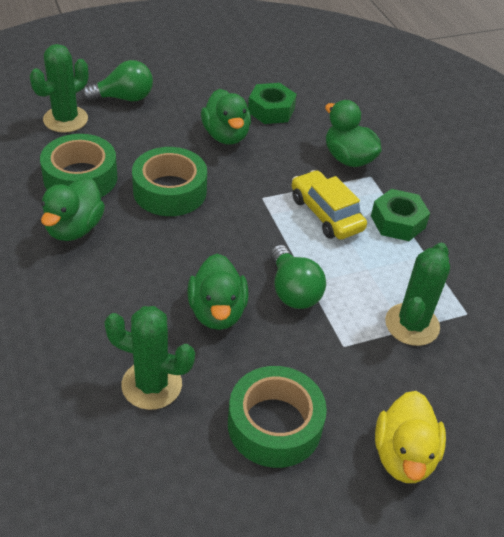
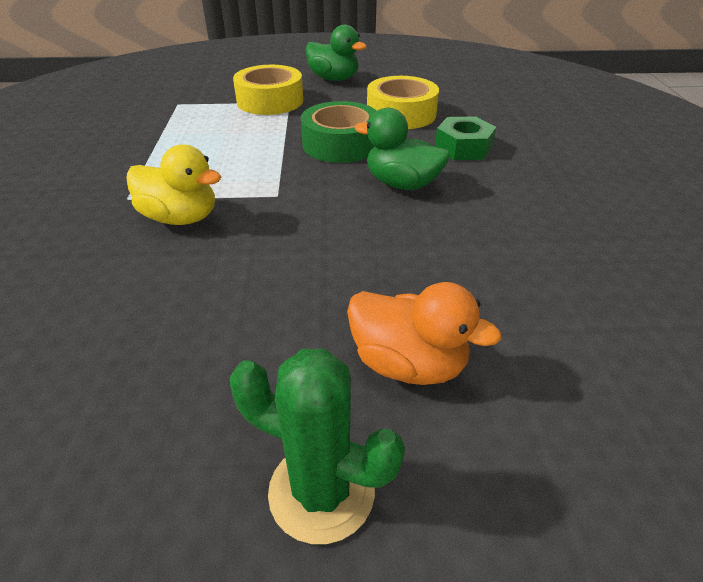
green cactus: [30,44,88,133] [104,306,195,410] [385,243,450,346] = 3 -> [230,349,405,544] = 1
green duck: [41,176,105,241] [187,254,248,330] [201,89,251,145] [325,100,382,167] = 4 -> [306,25,367,81] [354,108,450,190] = 2
green light bulb: [81,60,153,101] [270,245,326,309] = 2 -> none = 0
green nut: [248,83,297,124] [371,189,430,241] = 2 -> [435,116,496,160] = 1
green tape: [40,134,118,197] [132,147,207,216] [228,366,327,468] = 3 -> [301,101,377,163] = 1
orange duck: none = 0 -> [347,282,501,385] = 1
yellow car: [291,170,367,240] = 1 -> none = 0
yellow tape: none = 0 -> [233,65,303,115] [367,76,439,129] = 2

